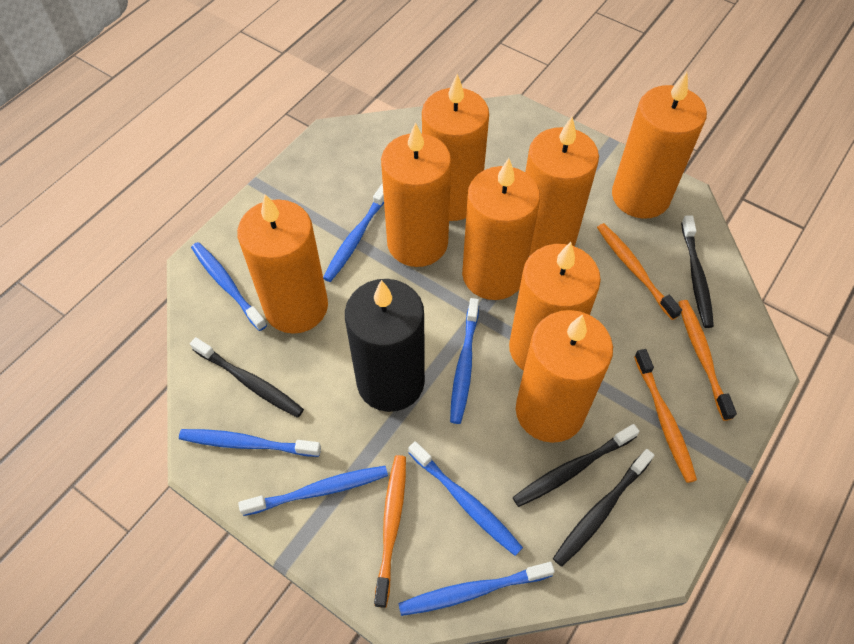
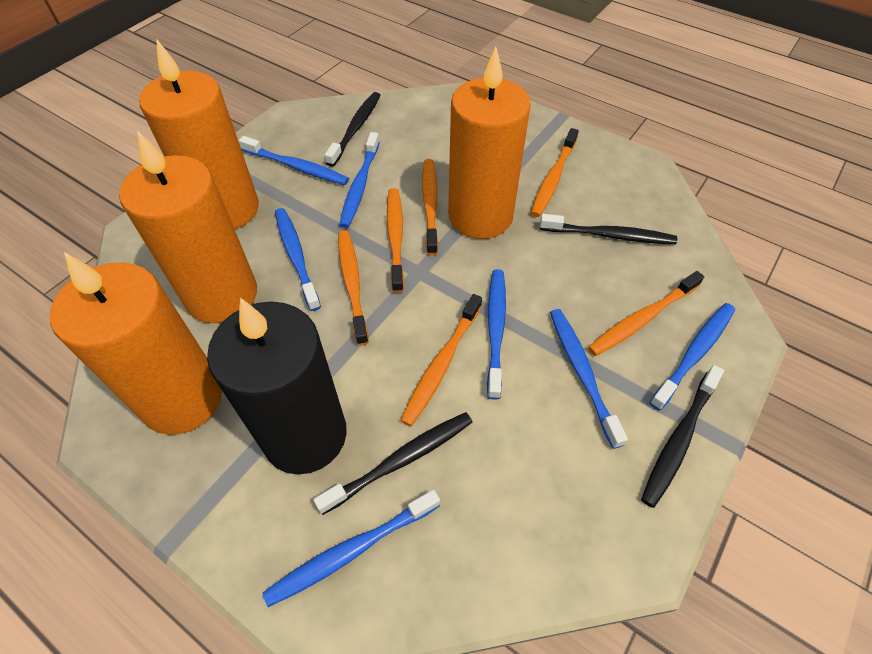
orange candle: [237,194,328,334] [381,122,451,267] [422,74,489,221] [462,158,540,300] [509,242,601,371] [516,310,613,443] [525,117,599,256] [612,72,707,219] = 8 -> [50,252,222,435] [119,131,257,323] [139,39,259,229] [448,47,531,239] = 4
orange toothbrush: [374,455,406,608] [597,223,682,320] [634,349,697,483] [678,300,737,421] = 4 -> [338,230,369,346] [387,188,404,293] [400,294,482,426] [422,159,438,255] [531,128,579,217] [588,271,704,356] = 6

